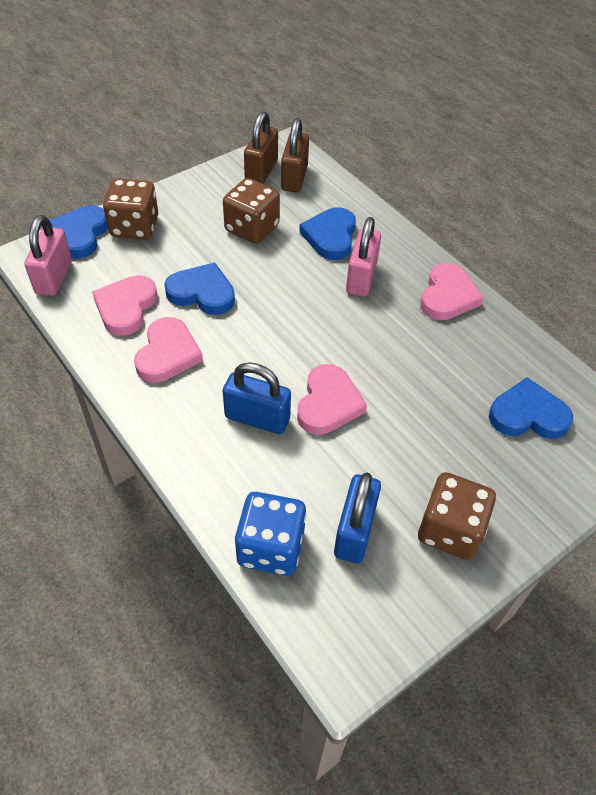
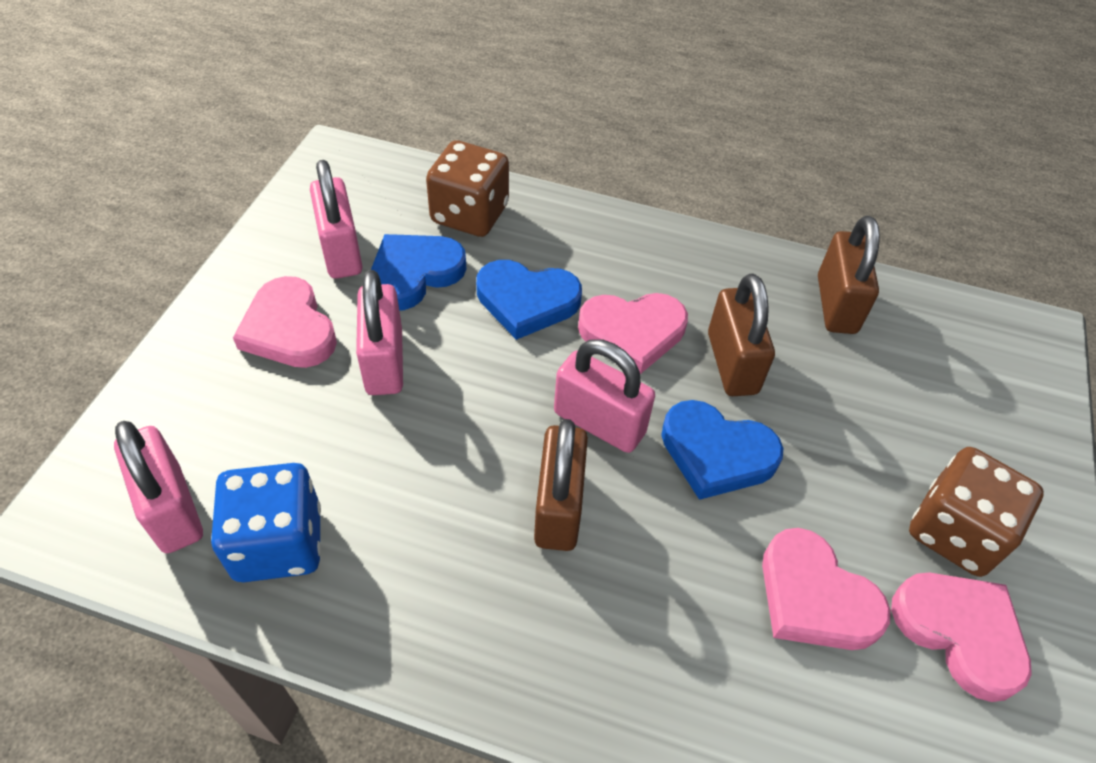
blue heart: [49,205,108,259] [164,262,235,315] [299,207,356,260] [489,377,573,439] = 4 -> [371,234,467,311] [476,260,582,340] [661,400,783,500] = 3
blue padlock: [223,362,291,434] [334,472,381,563] = 2 -> none = 0
brown dice: [103,178,158,239] [223,178,280,244] [418,472,496,560] = 3 -> [426,140,509,237] [909,447,1044,577] = 2
brown padlock: [244,112,278,184] [281,118,309,192] = 2 -> [534,419,588,551] [708,274,775,396] [818,216,880,334] = 3
pink padlock: [24,215,72,296] [346,217,381,296] = 2 -> [114,421,203,553] [310,160,363,279] [356,270,403,395] [554,339,655,453] = 4

